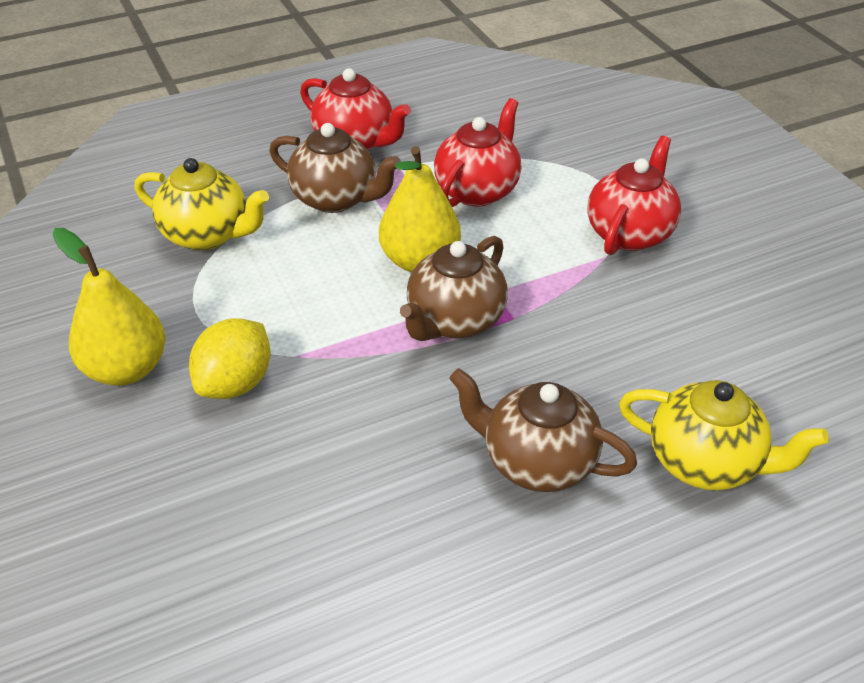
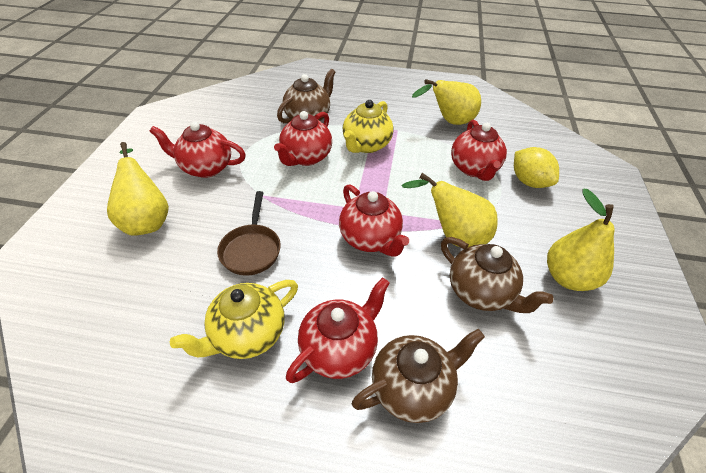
brown pan: none = 0 -> [217,191,281,276] = 1
red teapot: [300,68,411,150] [434,98,521,207] [587,136,681,255] = 3 -> [149,122,246,178] [274,111,332,166] [286,277,390,383] [339,184,409,257] [451,120,507,181] = 5
yellow pear: [52,228,165,386] [379,146,461,272] = 2 -> [107,142,169,236] [401,173,498,247] [412,79,481,125] [547,188,615,291] = 4

